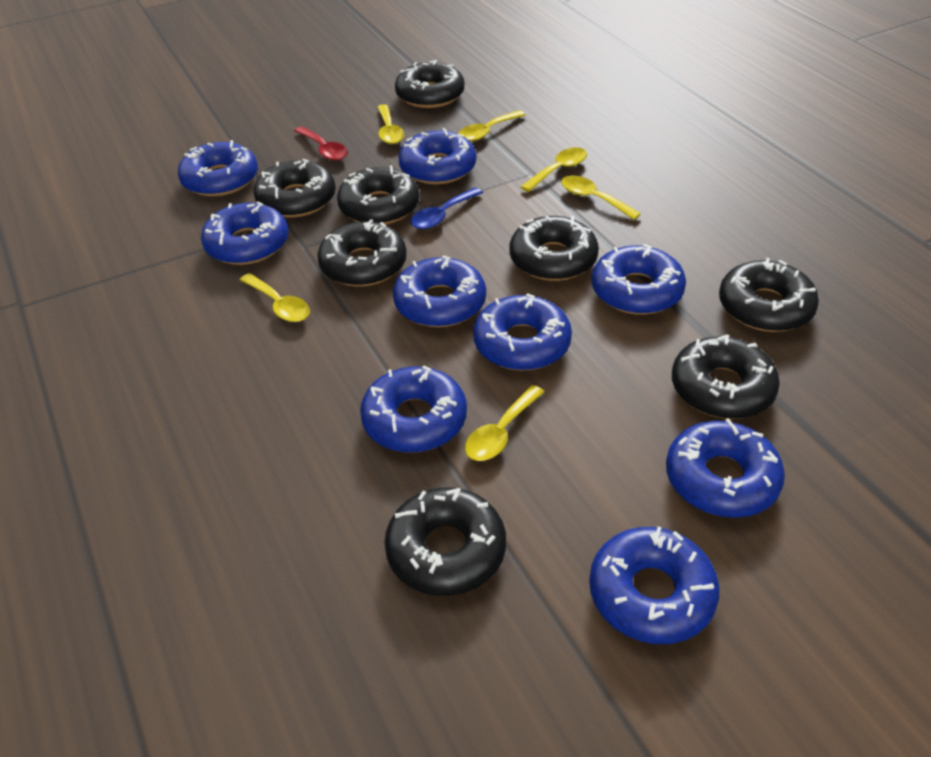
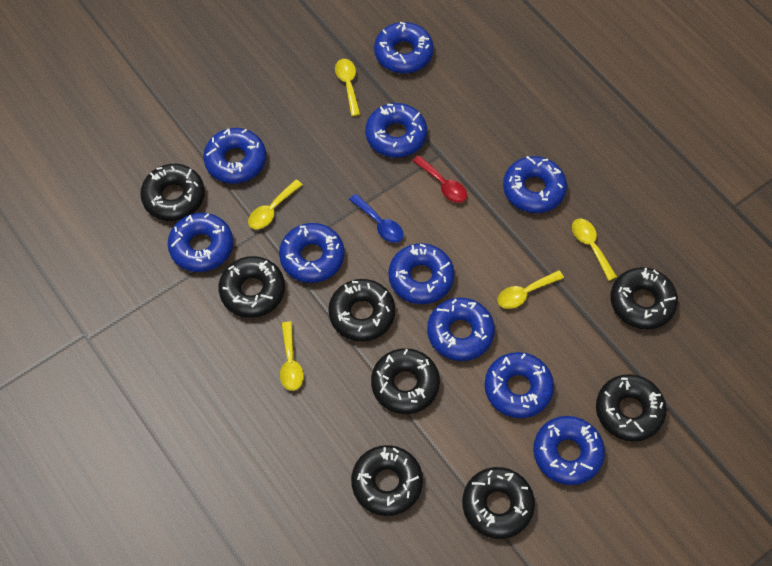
blue donut: [178,140,258,196] [201,201,288,265] [360,365,467,453] [393,255,486,327] [398,128,476,184] [473,293,572,371] [589,527,720,644] [592,244,686,315] [666,418,785,518] = 9 -> [168,213,233,272] [203,128,266,184] [279,223,344,283] [365,103,427,158] [374,22,434,73] [388,243,455,304] [427,298,495,361] [485,352,554,418] [503,156,567,213] [533,416,605,485] = 10
yellow spoon: [240,273,310,322] [377,104,404,144] [459,110,525,142] [465,385,544,461] [520,147,587,192] [561,176,641,220] = 6 -> [248,179,303,229] [280,321,304,391] [335,59,361,116] [497,270,564,309] [572,219,617,281] = 5

